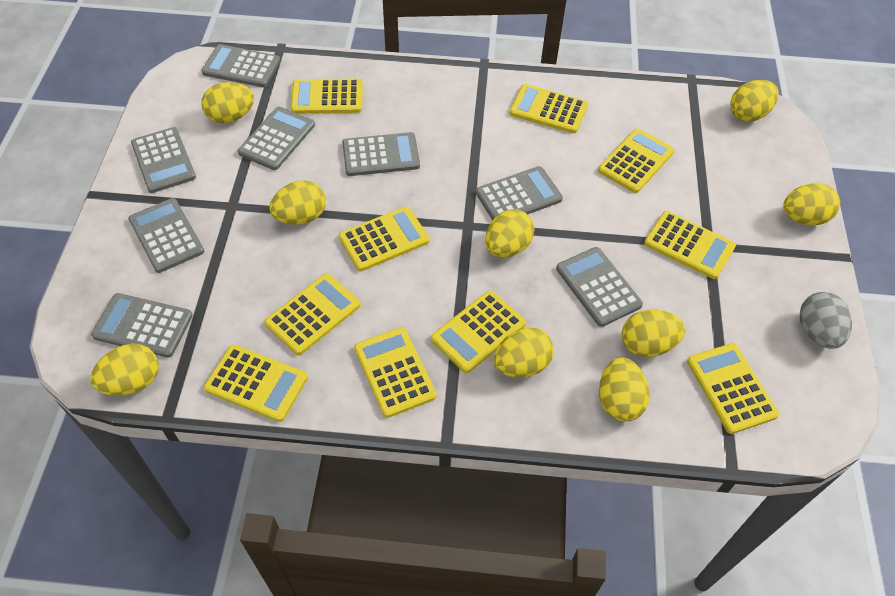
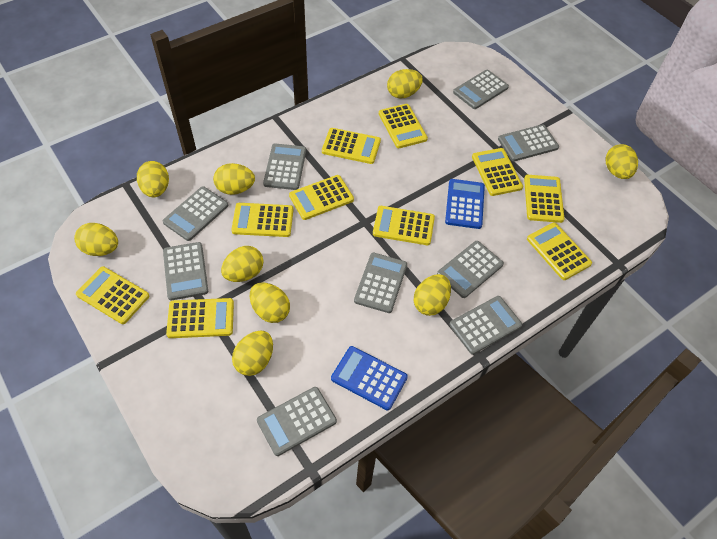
blue calculator: none = 0 -> [331,346,408,410] [445,179,485,229] = 2
grey calculator: [91,293,193,358] [128,198,204,273] [131,127,196,193] [202,44,280,87] [238,107,315,170] [342,132,420,176] [476,166,563,220] [556,247,643,327] = 8 -> [163,186,228,241] [163,242,208,301] [257,387,337,456] [263,143,306,190] [354,253,407,313] [437,241,504,298] [449,296,522,355] [453,70,509,109] [498,124,559,161] = 9
grey egg: [800,292,852,349] = 1 -> none = 0

